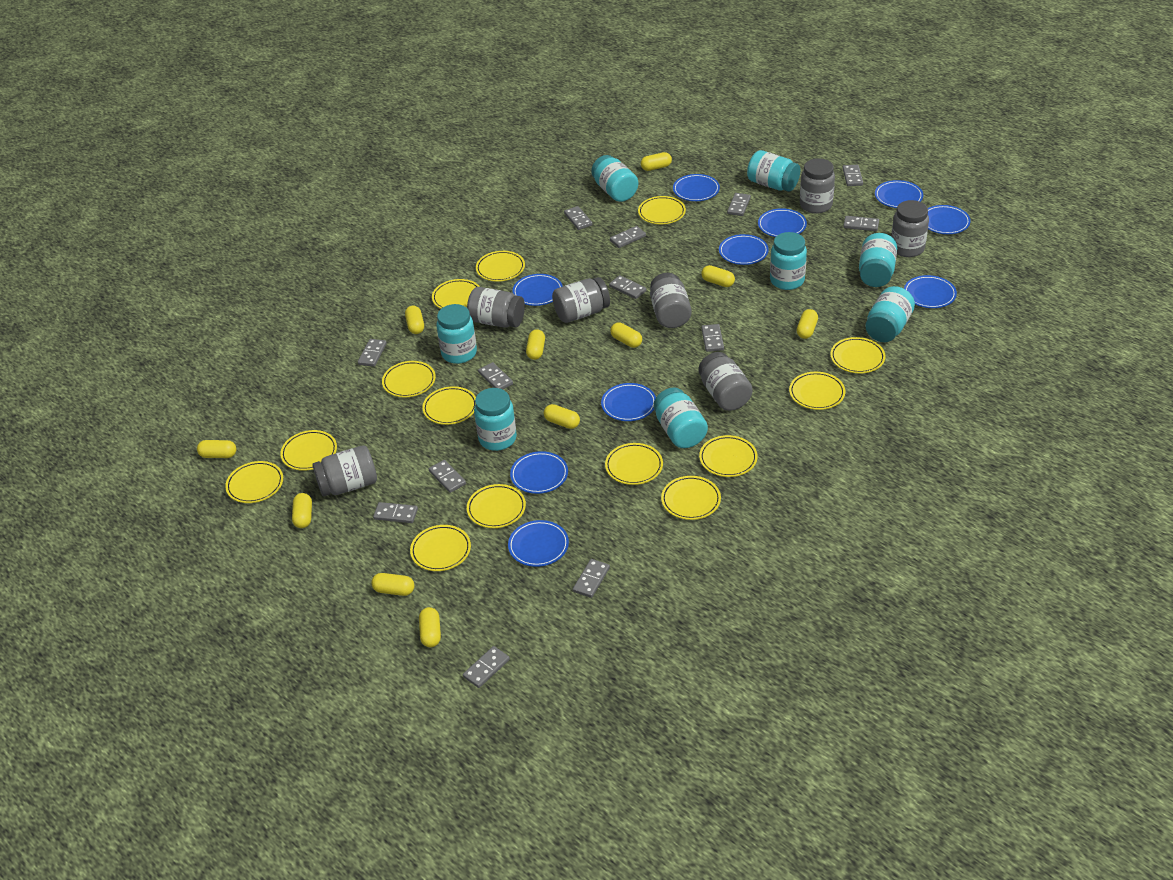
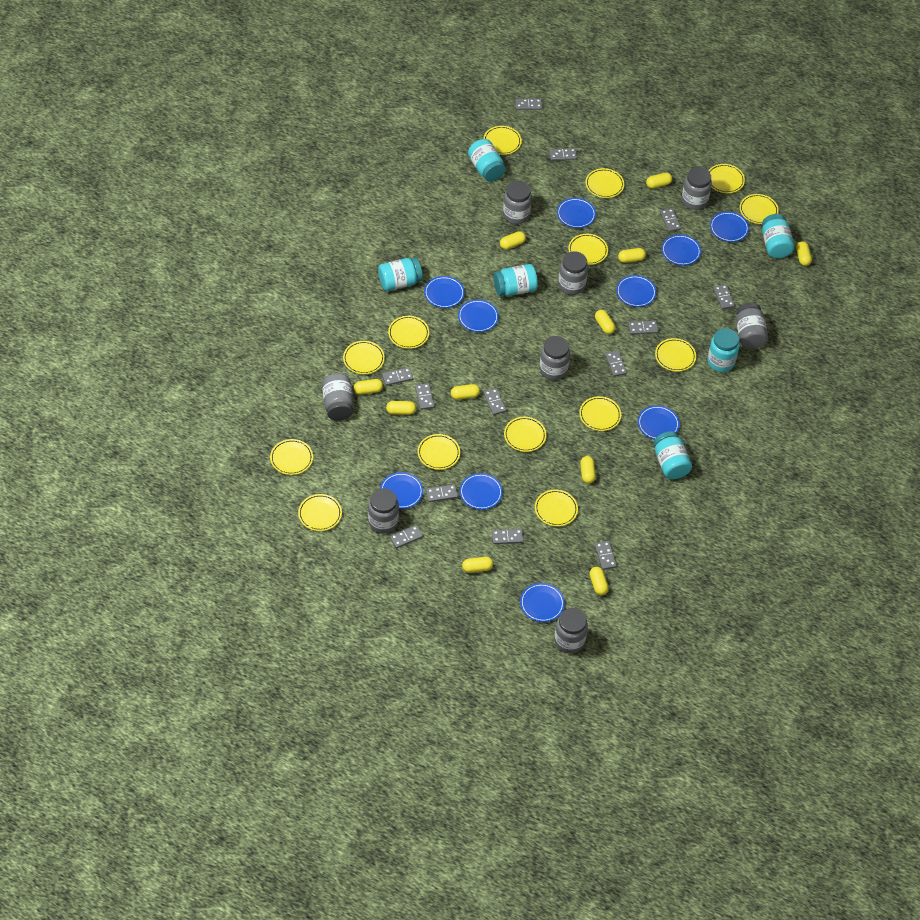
grey jar: [312,445,377,496] [467,287,525,328] [552,277,610,323] [650,273,692,328] [698,352,753,411] [800,158,835,213] [891,200,929,257] = 7 -> [322,373,354,421] [368,488,399,534] [503,181,532,224] [540,336,570,380] [554,608,588,653] [558,251,588,295] [682,167,712,210] [736,303,768,349] = 8
turquoise jar: [437,304,477,364] [474,388,517,451] [591,155,638,202] [653,387,708,448] [747,150,801,191] [770,232,807,290] [859,233,897,287] [865,286,915,342] = 8 -> [378,258,423,291] [468,139,506,182] [494,264,538,296] [654,431,692,479] [707,328,740,372] [762,214,794,258] = 6

